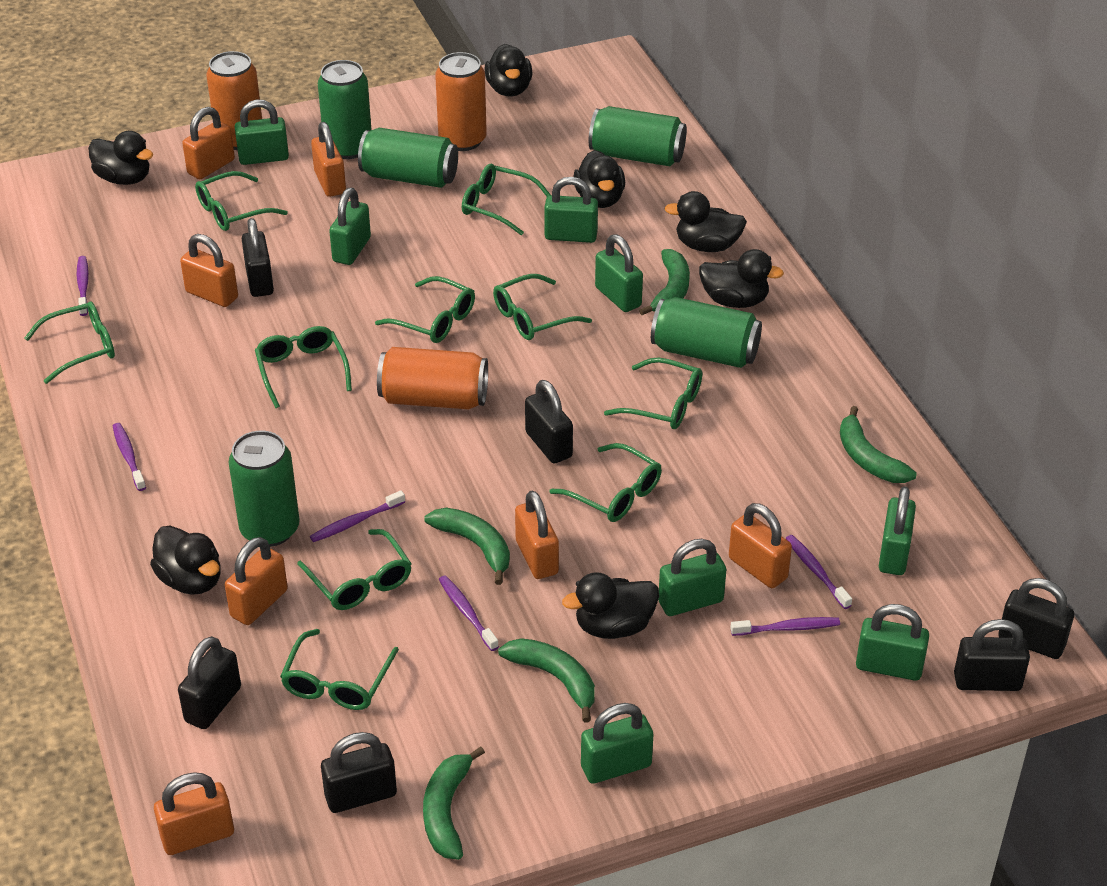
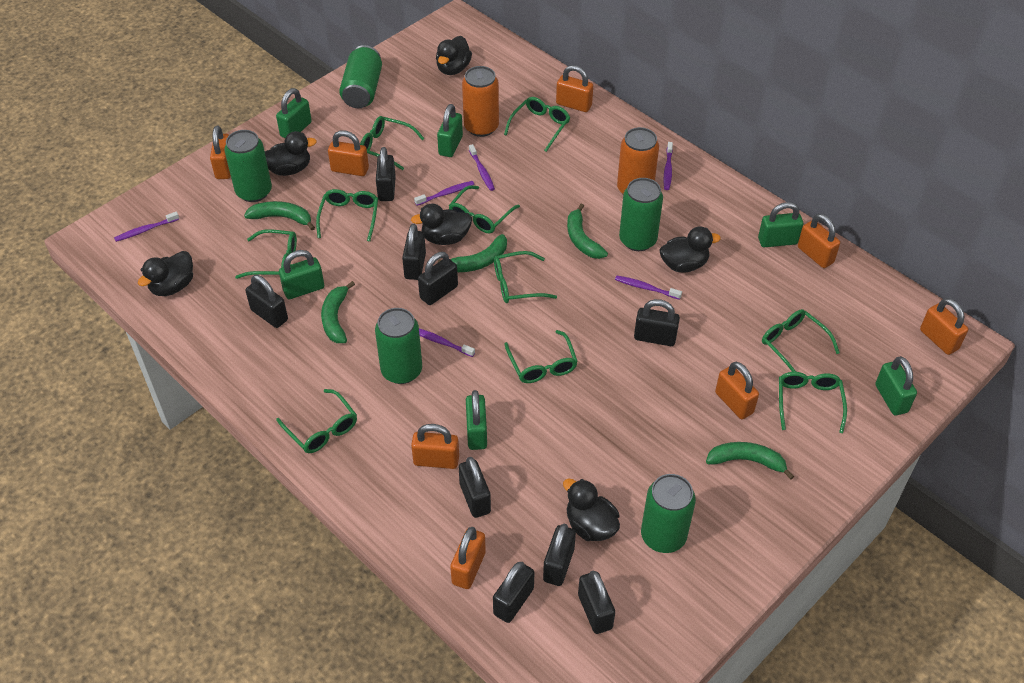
black duck: [88,131,153,185] [150,526,221,595] [484,44,532,97] [562,572,659,639] [573,150,625,208] [664,191,747,252] [699,249,784,308] = 7 -> [138,251,193,296] [265,131,317,176] [411,204,472,245] [436,36,472,75] [563,478,620,541] [659,226,721,273] = 6
black padlock: [178,636,241,729] [242,218,274,297] [321,732,397,813] [525,380,573,463] [954,619,1030,691] [998,578,1074,659] = 6 -> [245,275,288,328] [376,147,396,201] [402,224,426,280] [418,252,458,305] [459,457,491,518] [493,562,534,623] [543,524,576,586] [578,571,615,634] [634,299,680,346] = 9
green padlock: [235,100,289,165] [329,188,371,265] [544,177,598,243] [581,703,653,784] [595,234,643,312] [658,539,726,616] [856,604,929,681] [879,487,916,575] = 8 -> [276,88,312,138] [279,250,324,299] [437,104,463,157] [466,390,487,450] [758,202,803,247] [875,356,917,415] = 6
orange can: [206,51,262,150] [377,347,488,409] [435,52,487,151] = 3 -> [462,66,499,137] [617,127,659,194] = 2
orange padlock: [154,772,234,855] [180,234,238,307] [182,107,235,179] [225,537,288,625] [311,122,346,197] [515,490,559,579] [729,503,792,588] = 7 -> [210,126,231,179] [328,130,369,176] [411,424,459,469] [450,527,486,589] [556,65,593,112] [715,362,759,419] [798,214,840,268] [920,298,968,355] = 8

